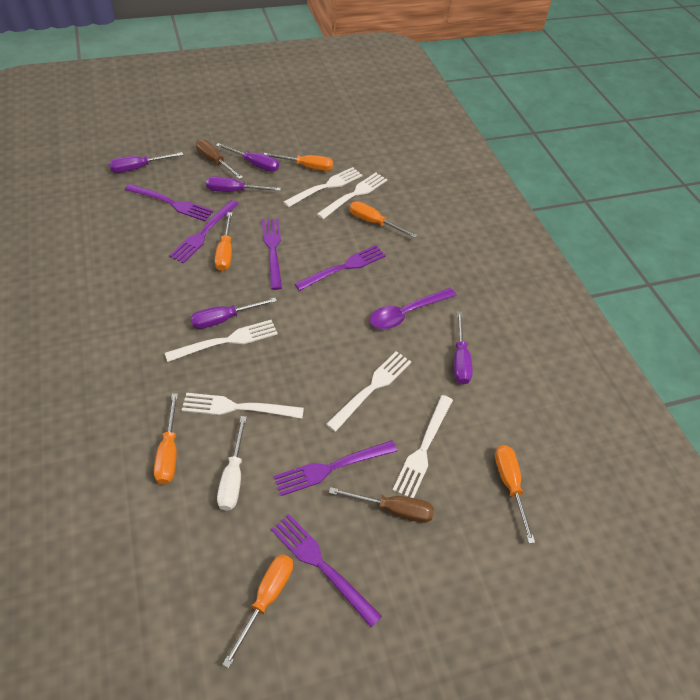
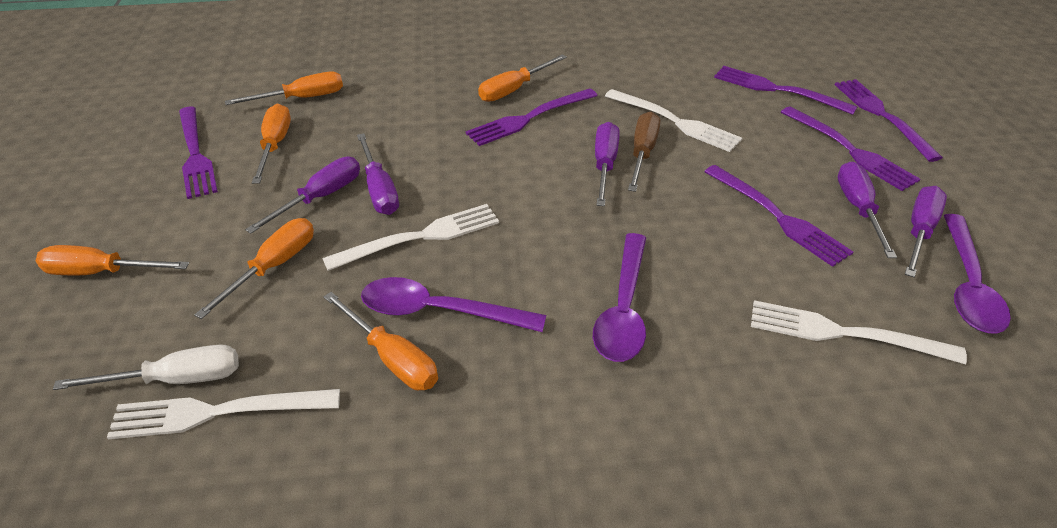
brown screwdriver: [196,139,243,179] [329,487,434,523] = 2 -> [628,112,661,192] = 1
purple spoon: [370,288,457,329] = 1 -> [361,277,546,332] [593,233,646,362] [944,214,1011,333] = 3
white fork: [165,320,278,362] [182,393,304,419] [283,167,363,207] [317,172,387,219] [326,351,411,432] [393,395,453,498] = 6 -> [107,389,340,439] [322,204,499,271] [605,89,742,152] [751,300,967,364] = 4

